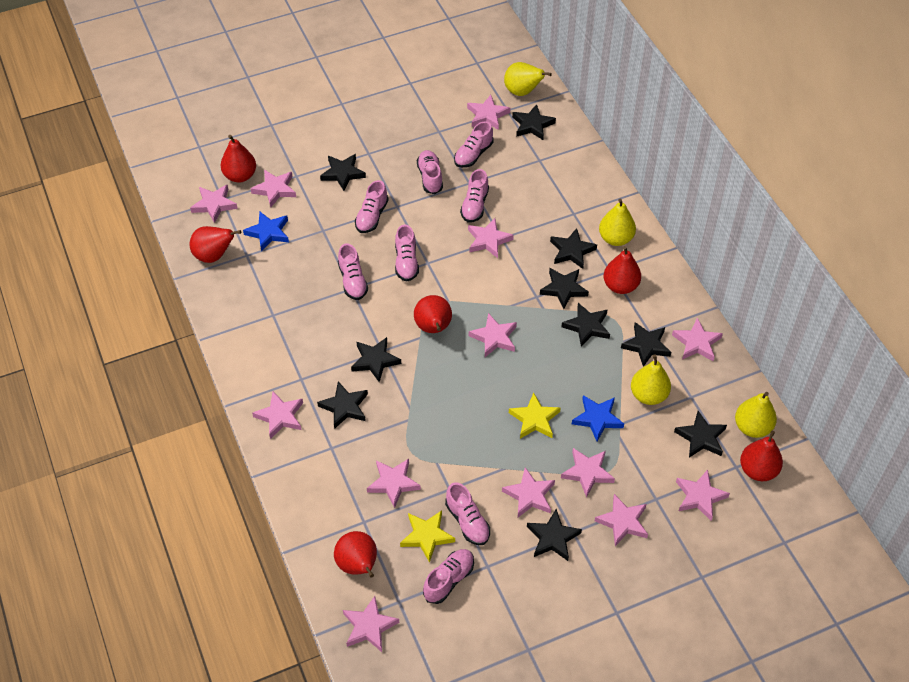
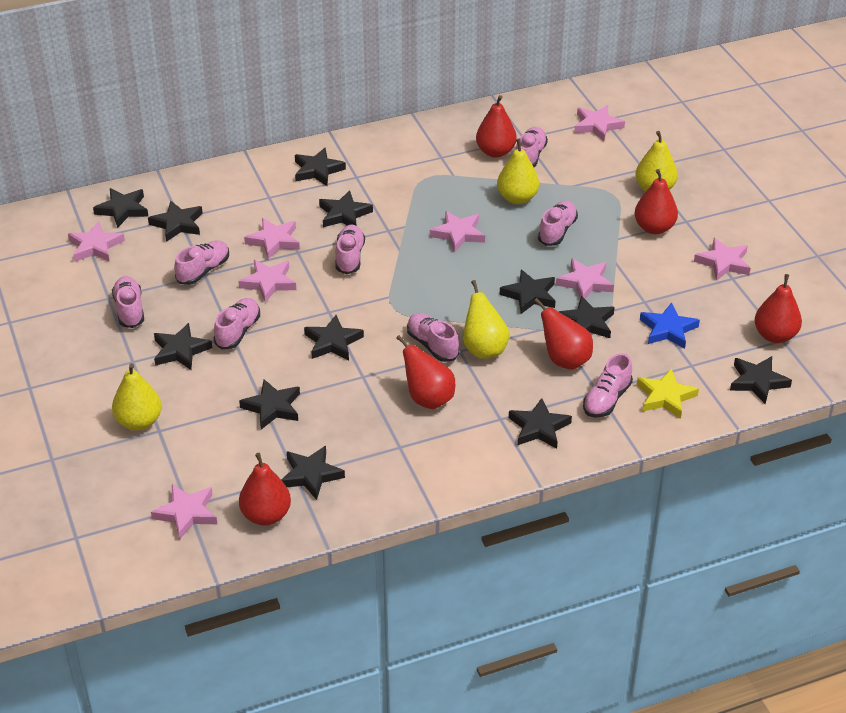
black star: [317,381,368,429] [320,154,366,191] [351,337,401,382] [512,104,556,140] [527,509,582,561] [540,268,589,309] [550,228,597,269] [561,303,610,347] [621,322,671,367] [674,411,727,458] = 10 -> [93,188,148,228] [148,200,203,242] [154,323,212,370] [239,379,300,429] [281,446,345,500] [295,148,346,186] [304,315,364,360] [319,190,373,227] [500,270,555,314] [509,398,572,449] [559,296,615,338] [730,356,792,404] = 12
blue star: [243,212,289,252] [572,395,624,442] = 2 -> [640,303,700,349] = 1
pink star: [190,185,238,223] [250,170,296,207] [252,391,303,439] [343,596,399,652] [367,459,421,508] [467,95,510,130] [468,218,514,258] [469,313,517,357] [502,467,555,517] [561,448,615,498] [595,494,648,546] [672,318,723,361] [676,470,730,521] = 13 -> [68,221,125,262] [151,484,217,540] [238,260,296,303] [244,218,300,259] [430,211,485,252] [556,258,614,299] [574,105,625,141] [694,238,751,281] = 8
yellow star: [400,510,455,563] [509,393,561,439] = 2 -> [637,368,699,419] = 1

